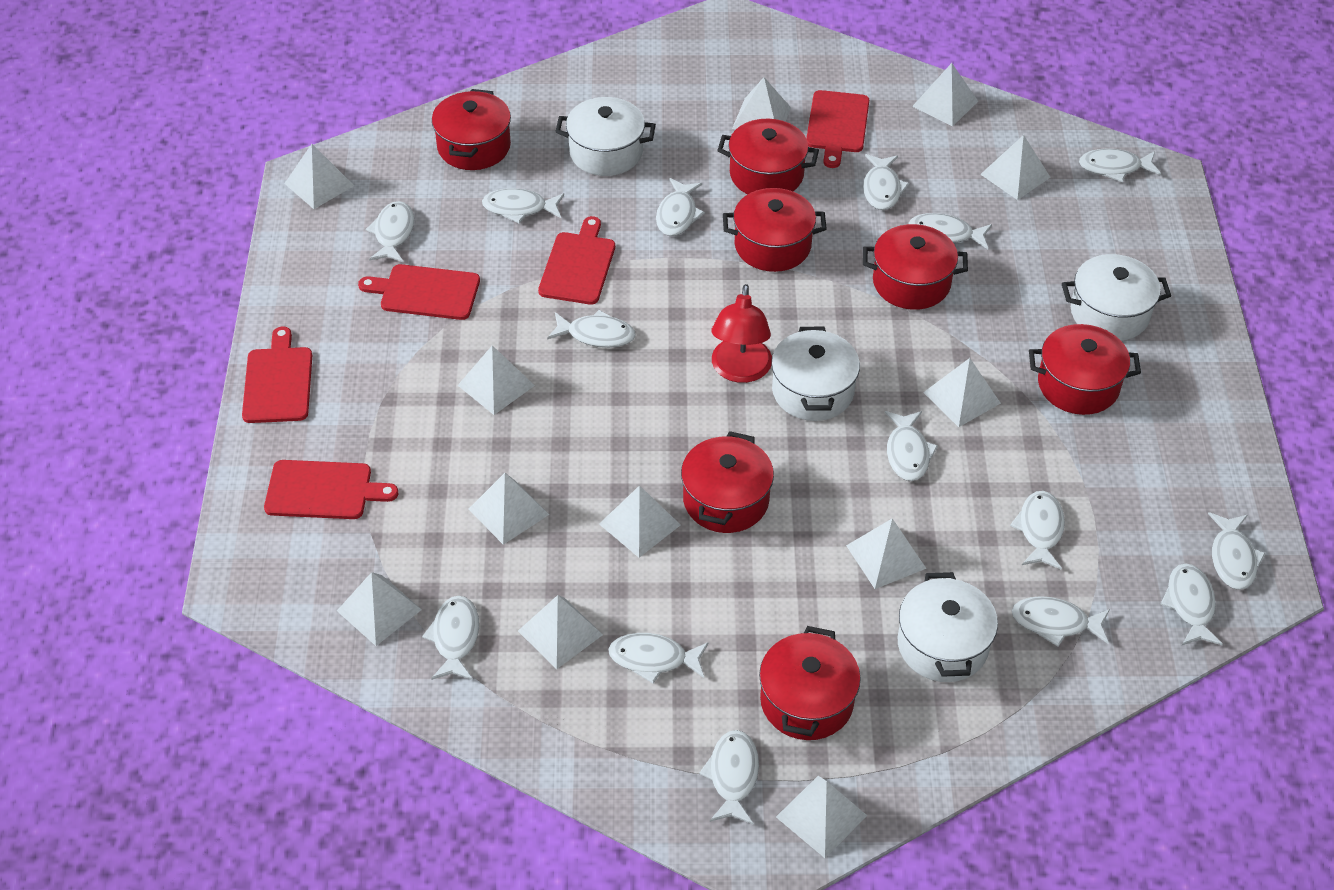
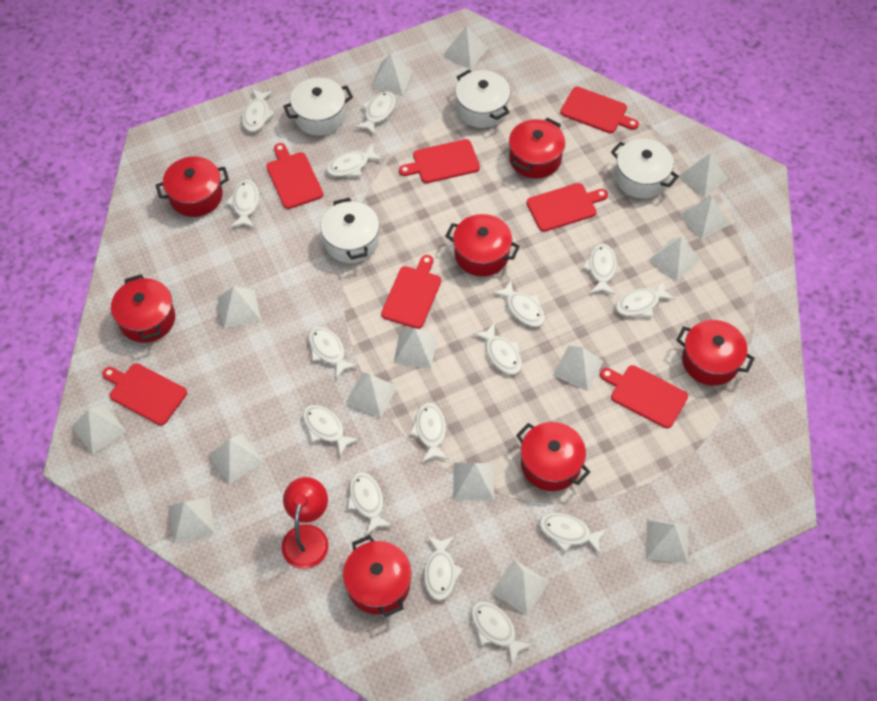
red cutting board: [242,326,312,423] [264,460,398,519] [358,264,480,320] [538,216,615,305] [806,90,869,168] = 5 -> [102,363,187,425] [266,143,323,209] [381,255,441,329] [399,139,480,183] [527,183,608,232] [560,86,639,133] [600,365,688,428] = 7
white pyramid: [284,144,354,209] [337,572,422,646] [458,345,535,415] [469,473,549,545] [518,595,603,669] [599,485,681,558] [732,77,791,130] [776,776,867,858] [846,518,926,589] [912,63,978,126] [923,358,1001,427] [980,135,1051,200] = 12 -> [72,404,126,455] [169,497,215,543] [208,433,264,484] [218,287,261,328] [346,372,398,418] [371,54,412,95] [393,328,437,369] [443,25,488,69] [453,463,494,501] [491,559,549,615] [553,346,603,391] [646,520,688,564] [649,237,700,281] [679,153,728,198] [680,196,730,240] = 15

